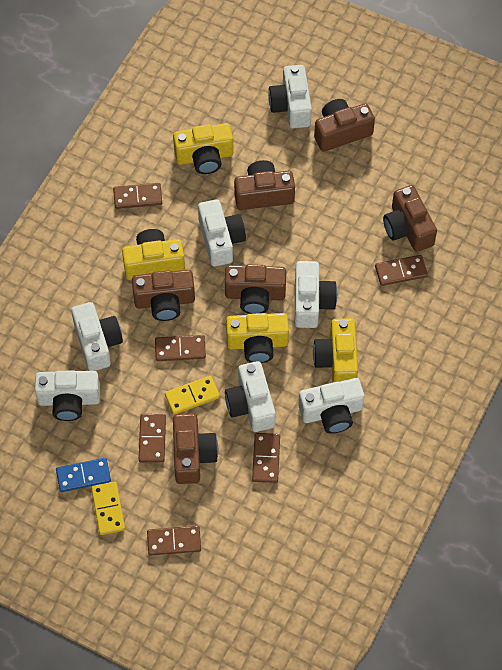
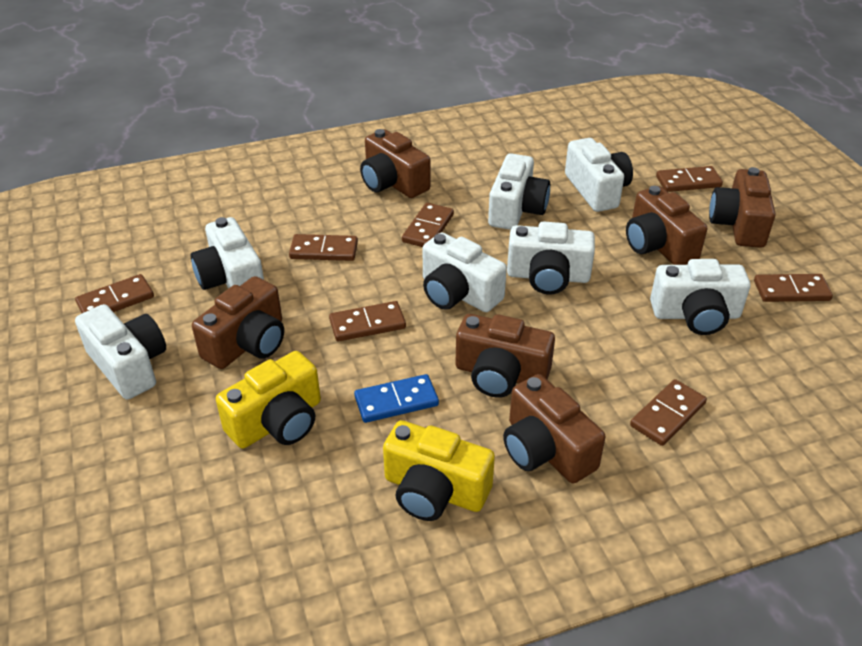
brown domino: [113,183,162,209] [139,414,166,463] [147,526,201,556] [155,335,206,361] [252,433,280,483] [375,255,428,286] = 6 -> [75,274,154,313] [289,234,358,261] [329,301,406,342] [402,203,454,247] [630,379,707,446] [656,166,723,192] [754,274,833,302] = 7
yellow camera: [122,229,185,280] [173,123,233,174] [226,313,289,363] [313,318,358,382] = 4 -> [216,351,321,449] [383,420,495,521] = 2
yellow domino: [91,481,125,535] [165,376,220,415] = 2 -> none = 0

